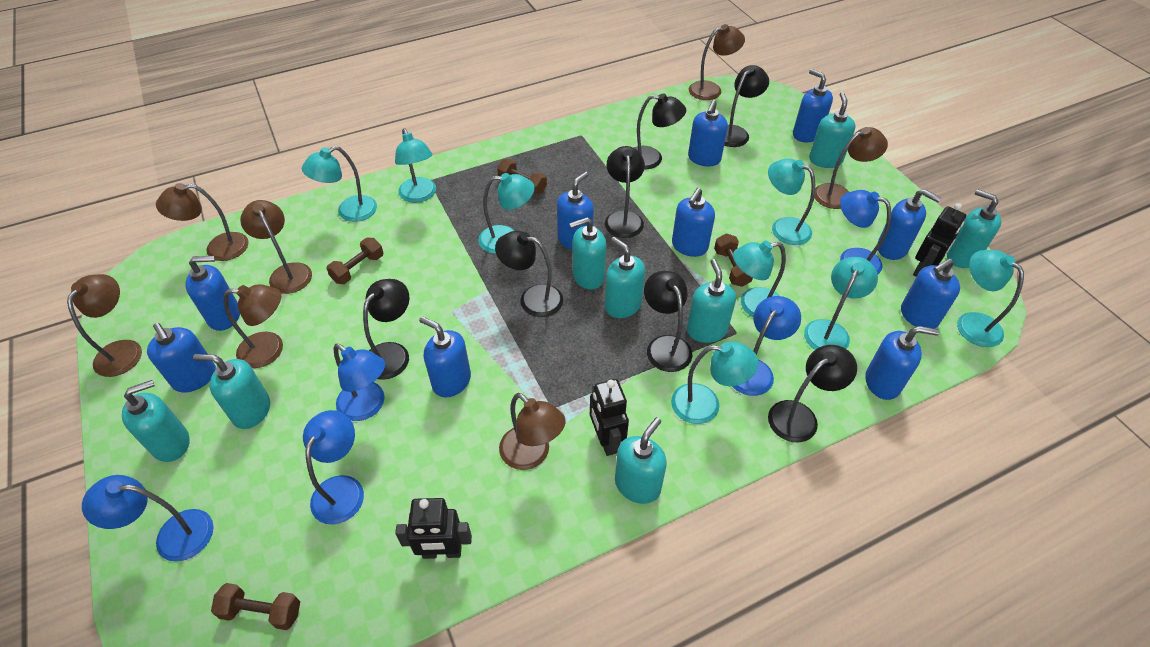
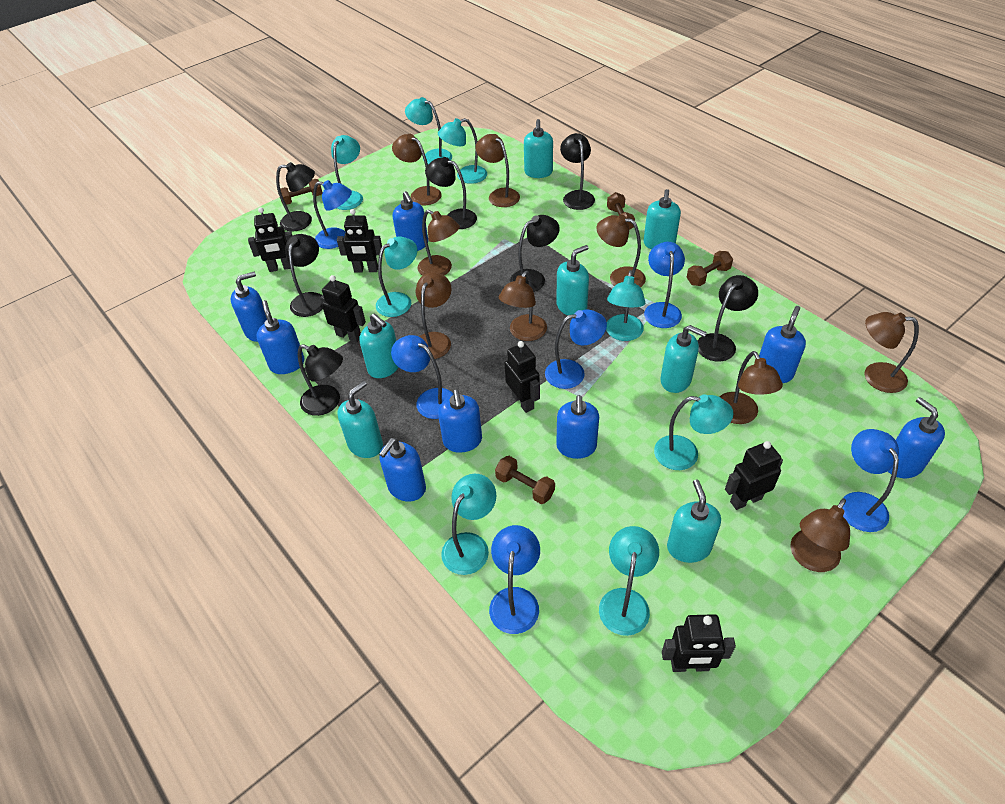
black robot: [395,498,472,559] [590,379,629,456] [913,203,966,277] = 3 -> [248,207,293,272] [320,275,366,343] [337,209,382,272] [504,341,540,413] [662,614,736,672] [725,441,783,510] = 6
blue lamp: [82,475,213,561] [303,410,364,525] [334,344,385,421] [732,296,801,396] [840,190,891,274] = 5 -> [313,180,352,249] [391,335,453,419] [489,525,540,634] [545,309,607,389] [644,242,685,328] [843,429,899,532] = 6
blue soap dispenser: [147,323,216,393] [185,256,240,331] [419,316,471,398] [557,172,594,250] [672,188,715,257] [688,100,728,166] [793,69,833,142] [865,326,940,400] [877,189,941,260] [901,258,960,329] = 10 -> [231,272,267,342] [256,300,304,374] [379,438,426,502] [393,191,428,251] [438,389,482,453] [556,395,599,459] [759,306,806,383] [888,397,945,478] = 8
brown lamp: [67,274,142,377] [156,183,249,261] [224,284,283,368] [240,200,312,294] [499,393,566,470] [689,24,745,100] [814,127,888,209] = 7 -> [392,134,442,205] [416,273,452,359] [417,210,460,276] [476,134,520,207] [499,271,547,341] [597,215,646,288] [719,351,783,424] [790,498,850,572] [864,312,919,393] = 9
turquoise soap dispenser: [122,380,190,462] [193,354,270,429] [569,217,607,289] [605,237,645,318] [615,417,667,504] [687,259,736,343] [809,92,855,168] [947,189,1001,268] = 8 -> [337,381,383,458] [359,314,399,378] [524,119,553,178] [556,245,589,315] [644,189,681,250] [660,325,707,393] [667,479,721,563] = 7

